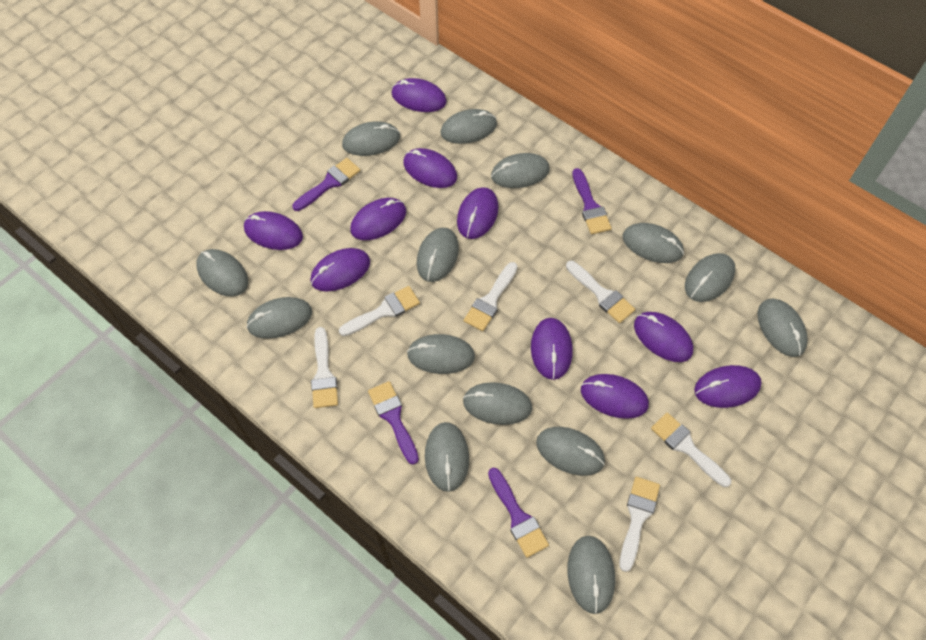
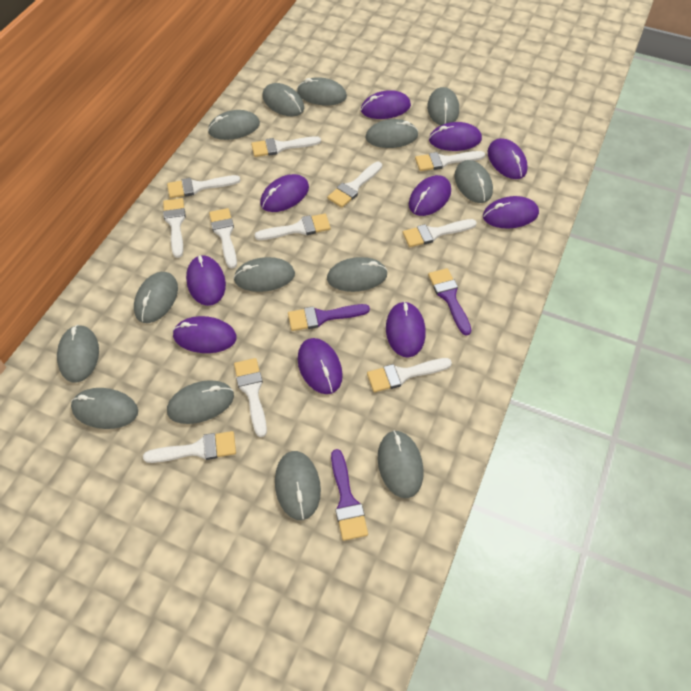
purple brush: [292,158,360,211] [368,381,419,465] [488,468,549,558] [572,168,612,234] = 4 -> [288,304,370,331] [331,449,368,541] [428,268,472,336] = 3
white brush: [311,327,338,408] [339,286,420,336] [464,262,518,331] [566,261,635,323] [620,477,660,572] [651,413,731,487] = 6 -> [143,431,236,463] [163,198,186,258] [167,175,240,198] [209,208,237,269] [234,358,267,437] [251,136,321,157] [254,214,331,240] [327,162,382,208] [367,358,452,392] [403,219,477,247] [415,151,485,171] = 11

